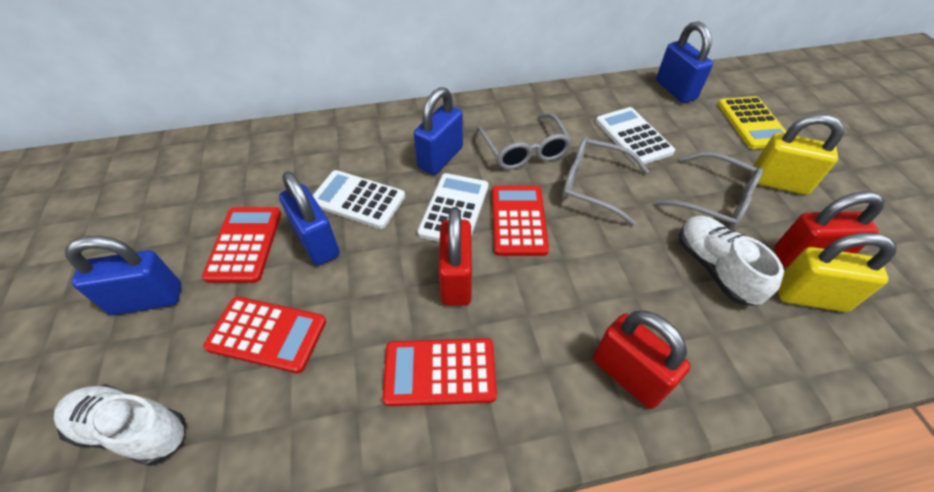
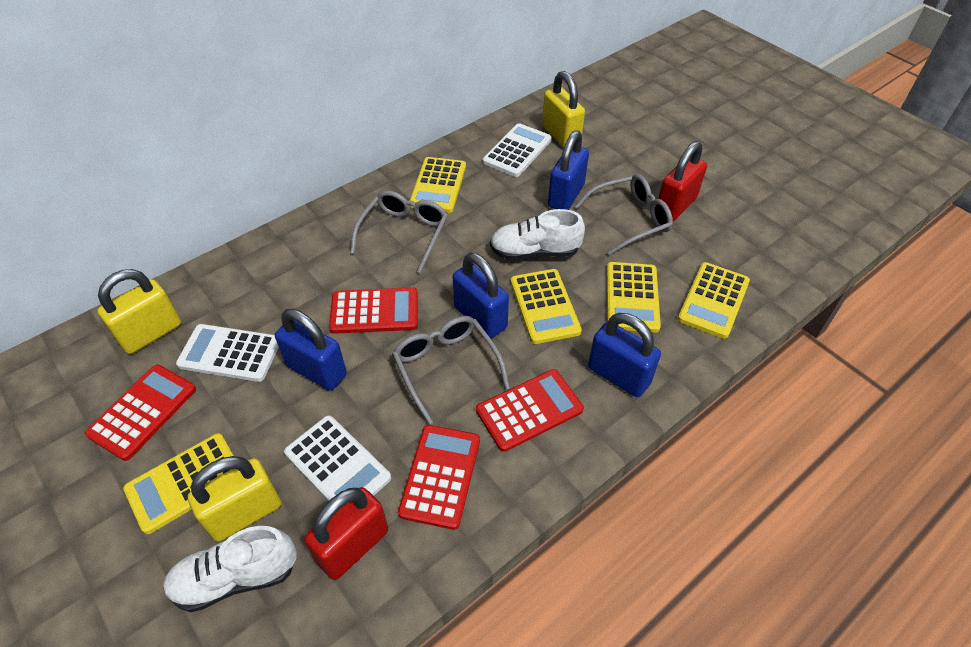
red padlock: [439,207,472,306] [593,311,691,409] [774,191,884,267] = 3 -> [304,487,388,580] [658,141,707,221] = 2
yellow calculator: [718,96,787,149] = 1 -> [123,433,234,534] [410,157,466,213] [511,269,582,344] [607,262,661,333] [678,262,750,339] = 5
yellow padlock: [751,114,844,195] [778,232,896,312] = 2 -> [97,269,181,354] [188,456,281,542] [542,71,585,148] = 3

